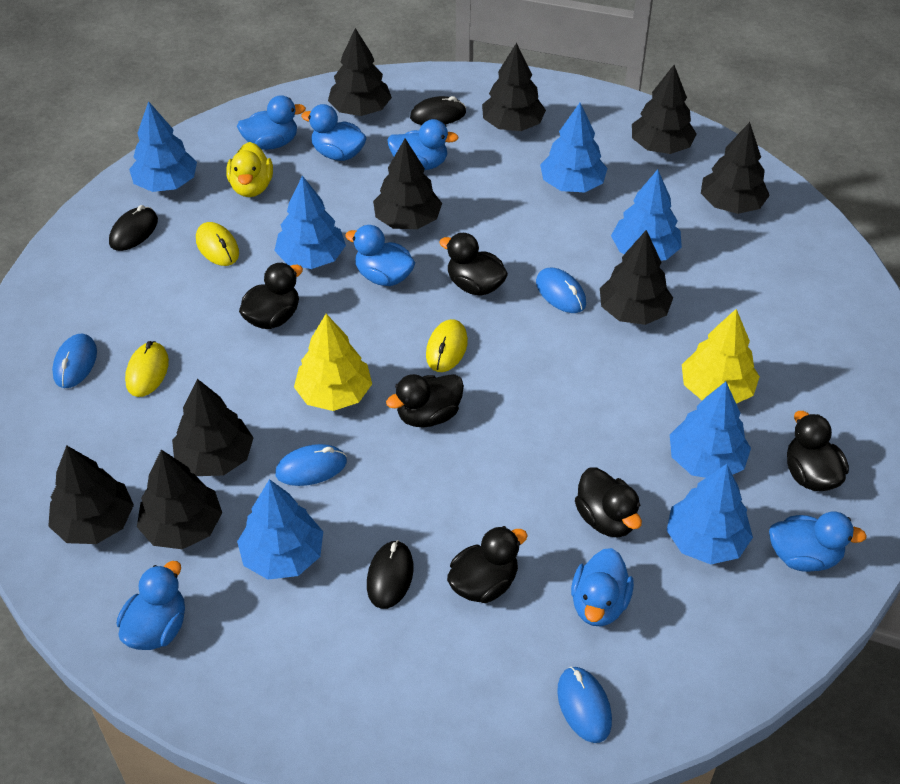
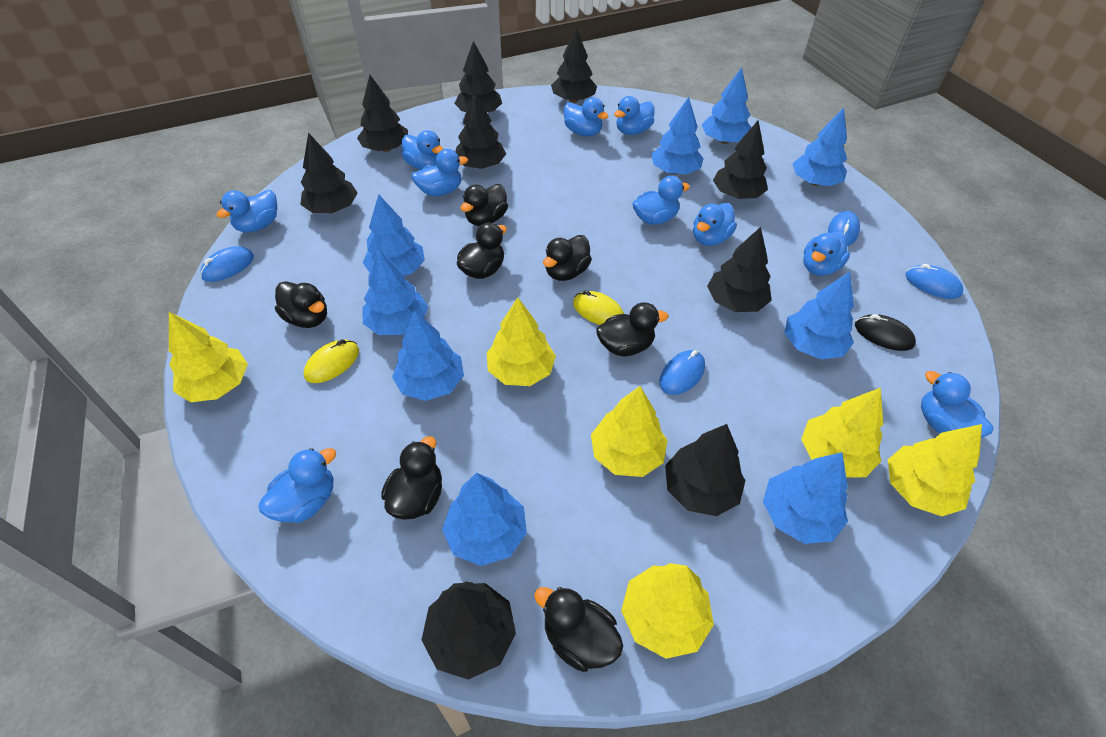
black duck: [239,262,303,329] [386,374,464,428] [439,233,508,296] [447,526,528,603] [575,467,642,537] [787,411,849,491] = 6 -> [275,281,327,328] [381,436,442,520] [457,222,507,279] [460,184,508,226] [534,587,623,672] [543,235,592,281] [596,302,668,356] = 7
black mouse: [109,205,158,251] [367,540,414,609] [410,96,466,125] = 3 -> [855,314,916,351] = 1
blue duck: [117,561,185,650] [237,95,306,150] [301,104,367,161] [345,225,415,286] [387,119,459,170] [571,548,634,626] [769,511,867,572] = 7 -> [216,190,277,233] [258,448,336,523] [402,130,444,170] [411,149,468,196] [564,97,609,136] [614,96,655,135] [632,176,690,225] [693,203,737,246] [803,231,850,276] [921,371,993,438] = 10
blue tree: [129,101,197,192] [237,479,323,580] [274,176,346,269] [540,103,608,192] [611,169,682,260] [667,464,753,565] [670,382,751,478] = 7 -> [363,194,425,276] [363,249,428,335] [392,310,464,401] [442,473,527,566] [651,97,704,175] [702,67,751,144] [763,452,848,544] [784,272,854,360] [792,108,847,186] = 9
yellow duck: [227,142,273,197] = 1 -> none = 0
yellow mouse: [125,341,169,397] [196,222,239,266] [426,319,468,372] = 3 -> [304,339,359,383] [573,290,624,325] = 2
yellow tree: [294,314,372,411] [682,309,760,404] = 2 -> [169,312,248,402] [487,297,556,386] [591,386,668,477] [621,563,714,659] [801,387,883,478] [888,424,982,516] = 6

